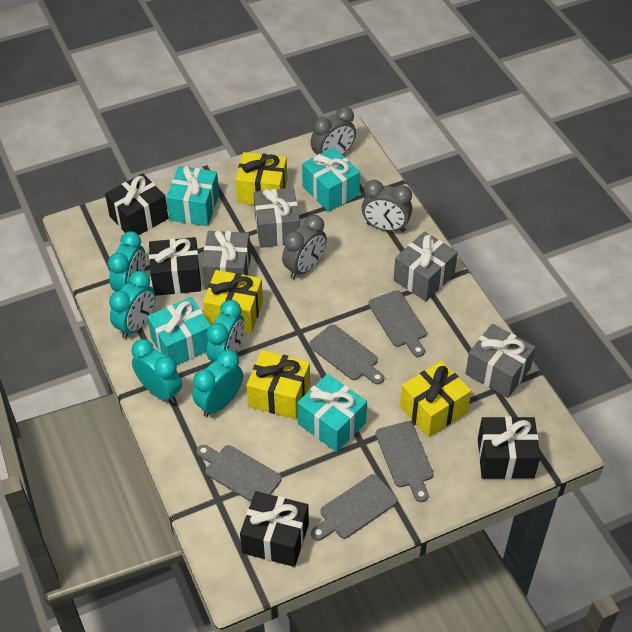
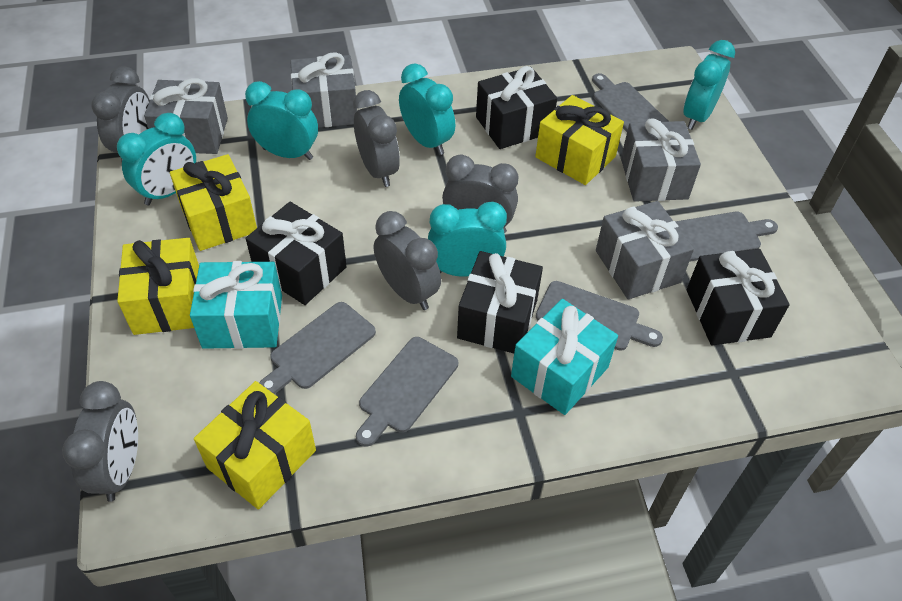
grey clock: [282,215,327,279] [310,107,356,155] [362,180,412,232] = 3 -> [62,381,138,502] [91,66,150,161] [353,90,400,187] [374,211,441,310] [442,154,519,233] = 5
turquoise gift: [147,297,211,365] [166,166,219,226] [297,374,367,452] [302,147,360,212] = 4 -> [190,261,282,349] [511,299,618,415] = 2

